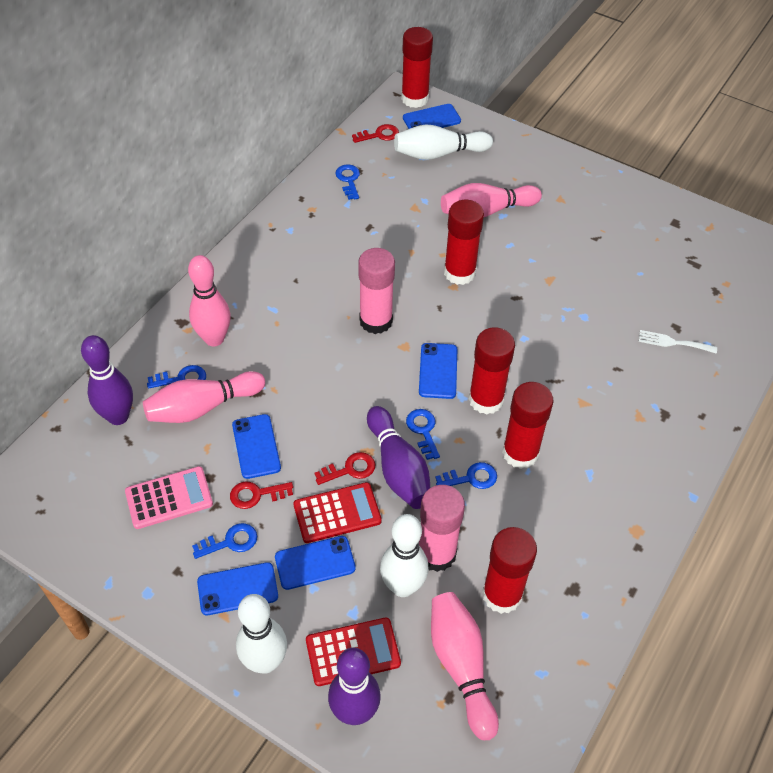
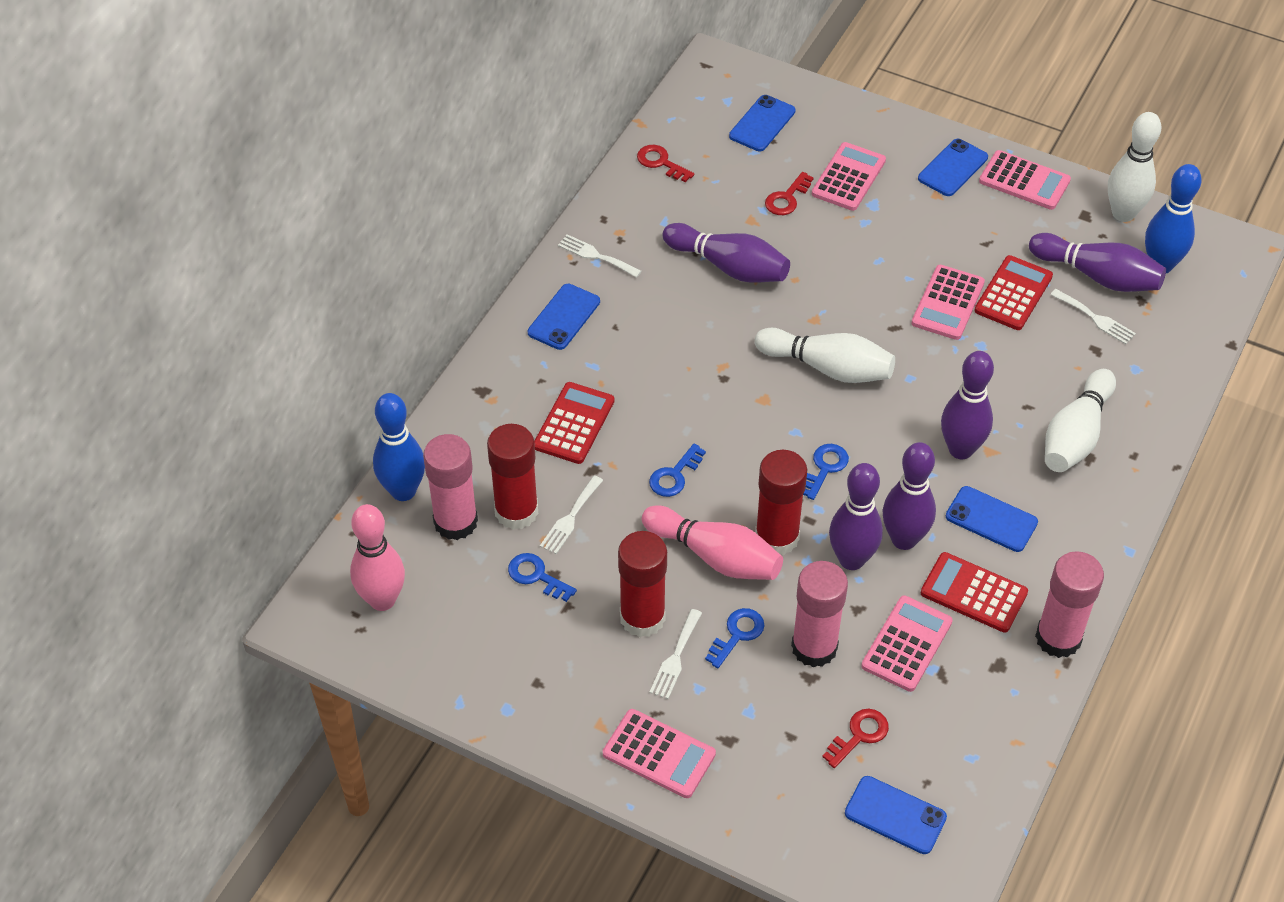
blue bowling pin: none = 0 -> [373,393,425,501] [1145,164,1202,274] = 2
blue key: [147,365,206,389] [192,523,257,559] [335,164,360,200] [406,409,440,460] [435,462,497,489] = 5 -> [508,553,577,602] [649,443,706,497] [705,608,765,668] [803,444,849,500] = 4
pink bowling pin: [143,371,265,423] [188,255,231,347] [431,592,499,740] [441,183,542,217] = 4 -> [350,504,405,611] [642,505,783,580] = 2
pink calculator: [125,466,213,529] = 1 -> [603,709,716,798] [812,142,886,211] [861,595,953,692] [911,265,985,340] [979,150,1071,210] = 5
pink glue stick: [358,248,395,334] [419,485,465,572] = 2 -> [423,434,478,540] [791,561,848,667] [1035,551,1104,658] = 3
purple bowling pin: [81,335,133,425] [328,648,381,725] [367,406,430,509] = 3 -> [662,223,790,283] [829,463,883,570] [883,442,936,550] [941,351,994,459] [1029,233,1166,292] = 5
red calculator: [293,482,382,543] [306,617,401,686] = 2 -> [534,382,614,464] [921,552,1028,633] [974,255,1053,330] = 3
red glue stick: [401,27,433,108] [444,200,484,285] [469,327,515,414] [482,527,537,614] [502,382,553,469] = 5 -> [487,424,538,530] [618,531,667,637] [755,450,807,555] = 3
white fork: [639,330,717,354] = 1 -> [540,475,603,554] [558,234,642,278] [649,609,702,699] [1050,289,1136,344] = 4

